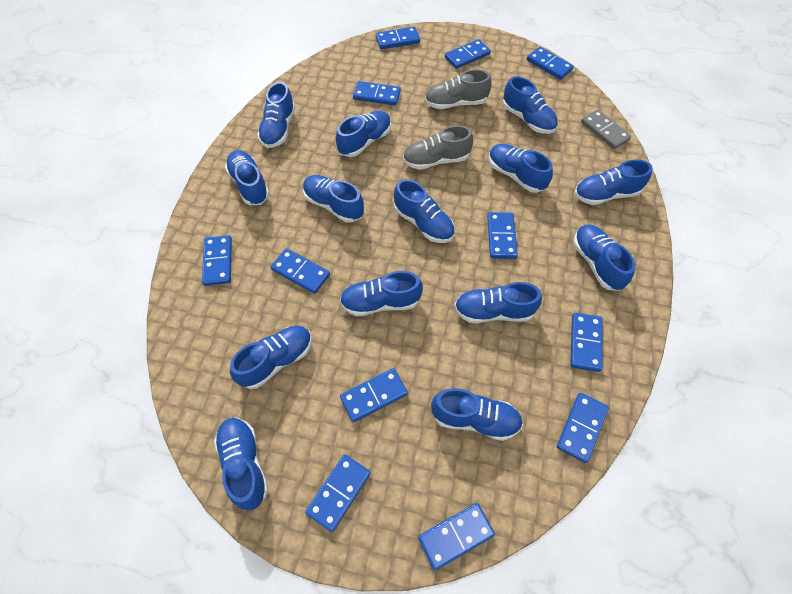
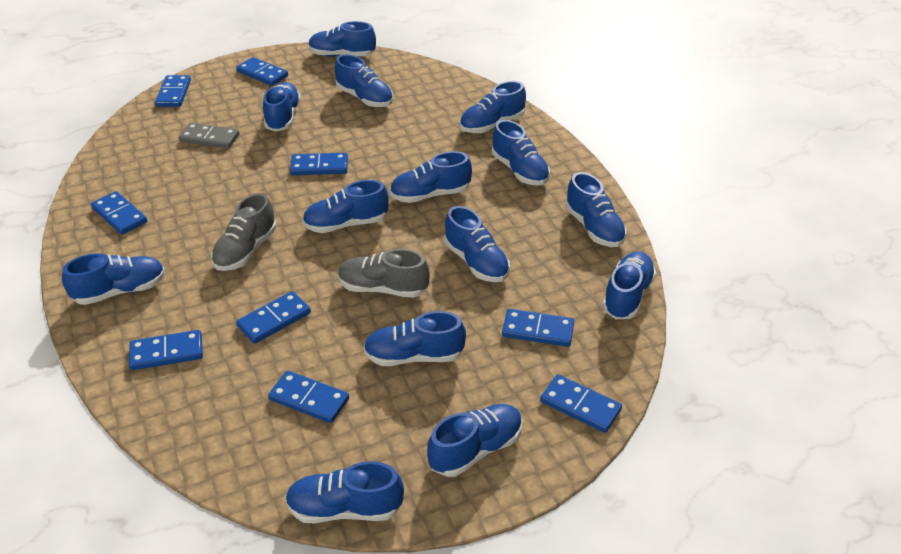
blue domino: [202,235,232,286] [270,248,330,294] [305,454,371,532] [340,368,408,422] [353,81,401,105] [376,27,420,49] [418,503,495,570] [445,39,491,69] [487,212,518,259] [527,47,574,80] [557,393,609,463] [570,313,602,372] = 12 -> [91,191,147,235] [129,330,203,370] [155,75,191,107] [236,57,288,86] [236,291,311,344] [268,371,349,423] [290,153,348,175] [502,309,574,347] [540,374,622,433] = 9

